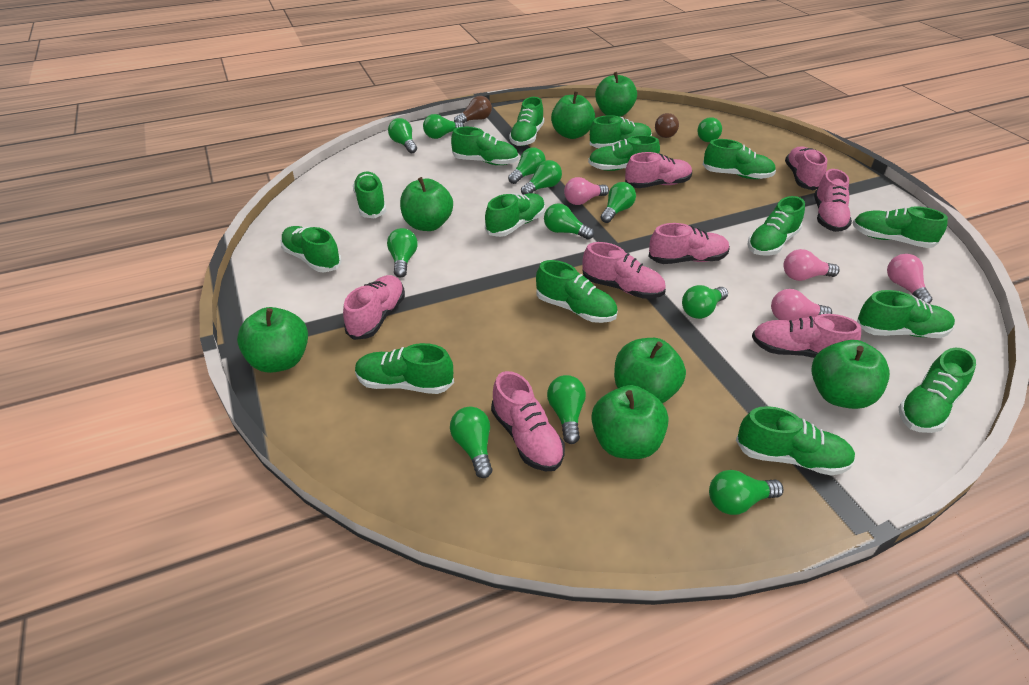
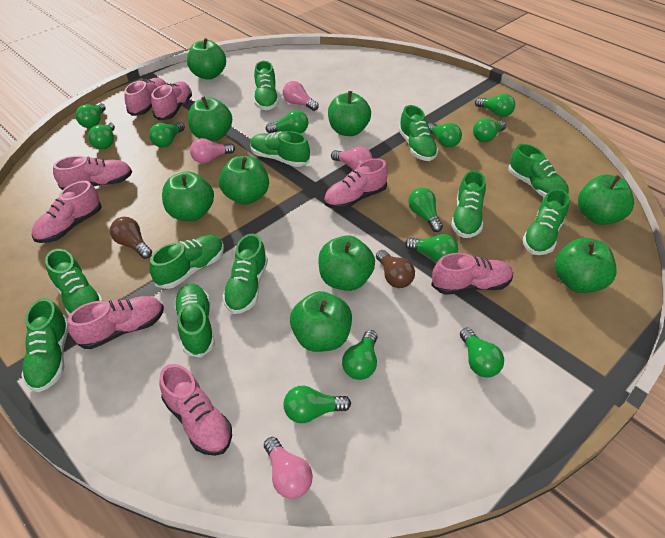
green apple: [237,307,308,373] [400,177,453,231] [551,91,595,139] [591,385,668,459] [595,72,637,117] [614,338,686,403] [811,340,890,409] = 7 -> [162,171,214,221] [187,38,226,80] [188,97,232,142] [219,156,269,205] [290,291,352,352] [318,235,375,291] [328,91,371,136] [555,238,617,293] [578,175,634,225] = 9
green shoe: [281,226,342,272] [353,172,386,218] [355,343,454,394] [451,127,518,165] [485,193,545,237] [509,97,544,146] [536,260,618,323] [588,135,660,171] [590,115,652,148] [703,139,776,179] [736,406,856,476] [748,196,805,256] [853,206,948,248] [857,290,955,338] [899,348,976,433] = 15 -> [21,298,68,392] [45,249,103,316] [149,235,224,289] [174,284,215,358] [223,234,268,314] [250,131,310,167] [254,61,279,110] [399,105,438,161] [451,170,486,238] [508,144,569,198] [522,189,570,255] = 11

